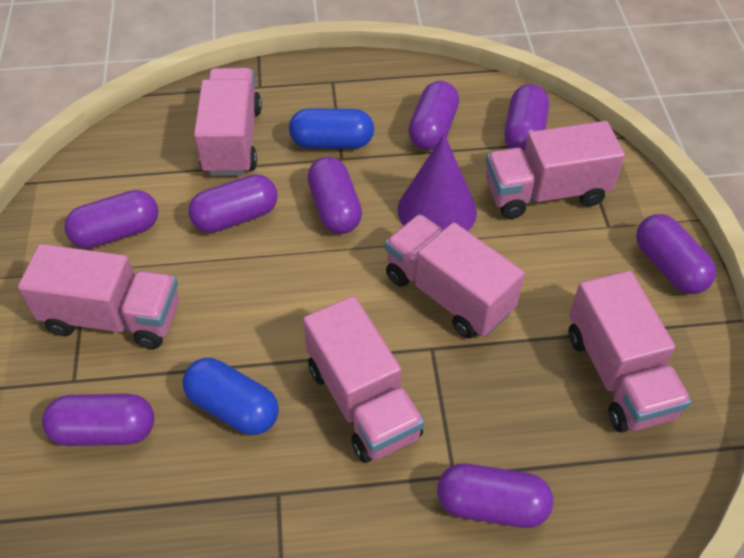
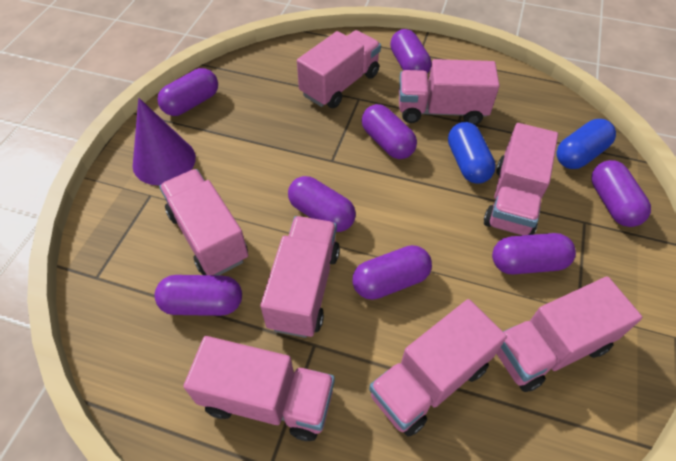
pink truck: [18,244,179,349] [194,68,262,176] [303,296,424,463] [385,214,525,339] [486,121,625,219] [568,270,691,433] = 6 -> [159,169,248,275] [183,336,335,441] [260,216,340,338] [297,30,381,108] [369,299,507,437] [399,59,500,125] [484,123,558,235] [496,276,642,392] = 8

